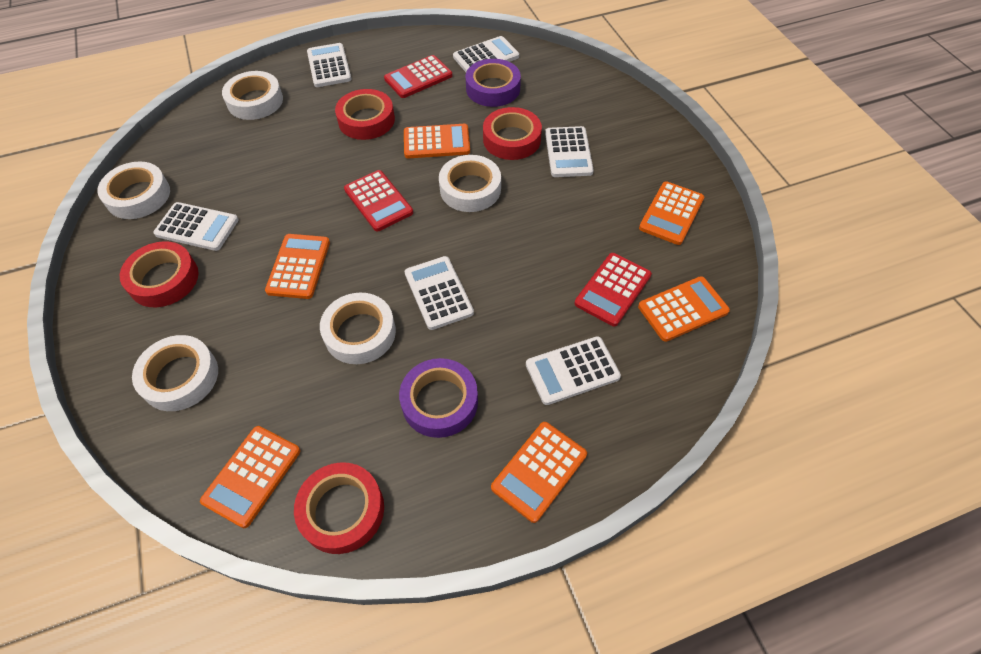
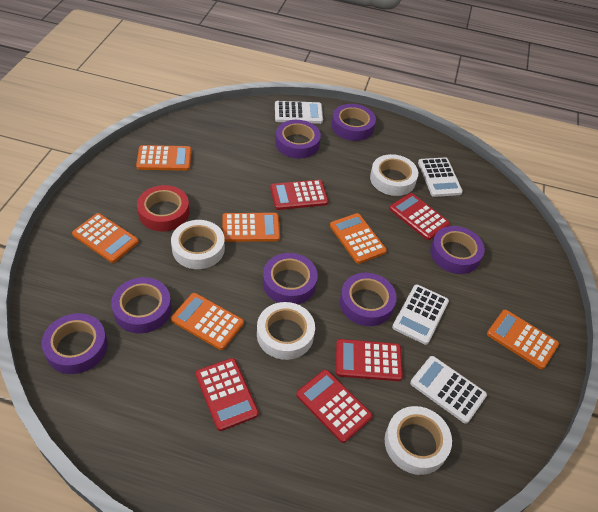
purple tape: [399,358,478,438] [466,59,521,107] = 2 -> [42,313,108,374] [111,277,172,334] [263,253,318,304] [275,120,321,159] [332,104,376,141] [340,273,397,326] [430,226,485,274] = 7
red calculator: [344,170,413,232] [384,55,452,98] [575,253,652,326] = 3 -> [196,358,259,431] [270,180,328,210] [296,370,373,443] [336,339,403,381] [389,193,450,240] = 5
red tape: [120,241,199,307] [294,462,384,554] [335,89,395,140] [483,107,542,160] = 4 -> [137,185,190,232] = 1
white calculator: [153,202,238,251] [307,43,352,87] [404,256,474,330] [453,36,519,72] [526,336,621,405] [545,126,594,177] = 6 -> [275,101,323,124] [392,284,449,345] [410,356,487,424] [418,157,463,197] = 4
white tape: [97,161,170,219] [132,335,218,411] [222,71,283,120] [320,293,396,364] [439,155,501,212] = 5 -> [171,220,225,269] [257,302,315,360] [370,154,418,196] [385,406,452,475] = 4

